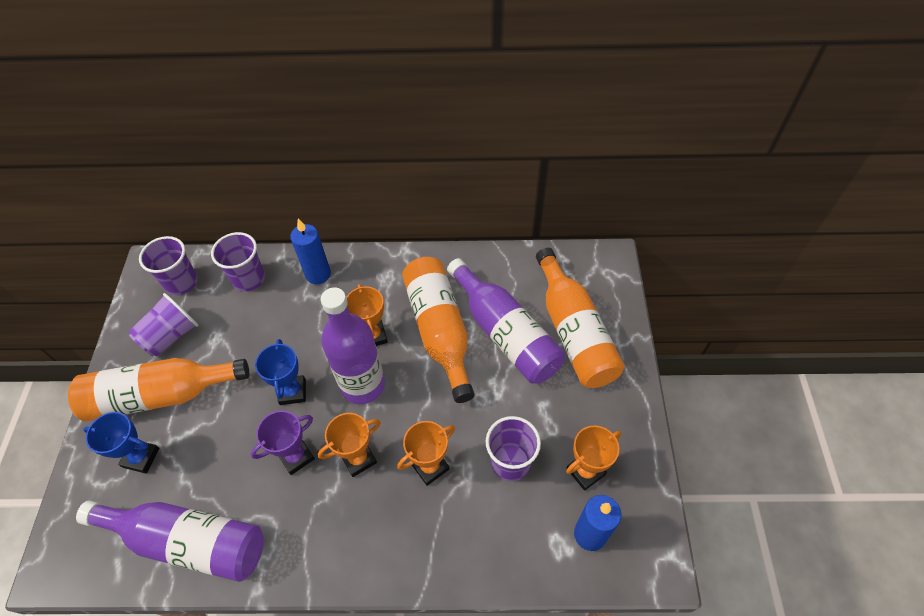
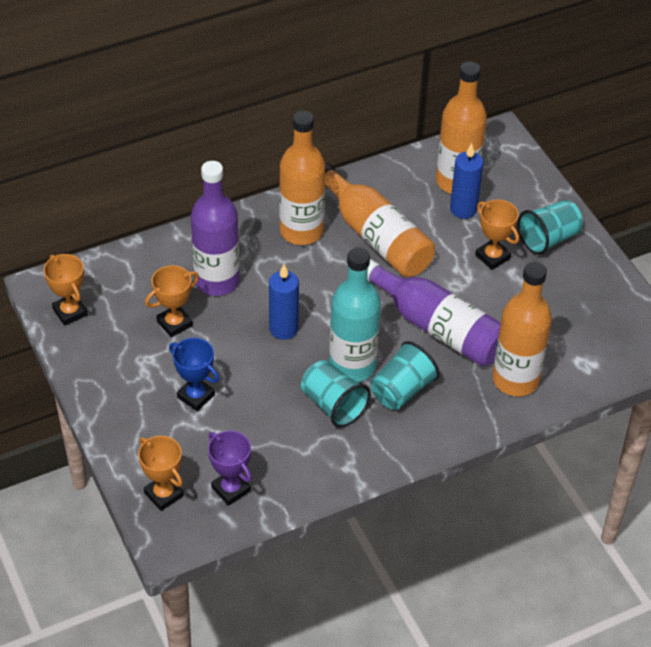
blue trophy: [83,412,159,473] [255,339,306,405] = 2 -> [169,338,219,411] = 1
orange bottle: [68,358,249,421] [402,257,475,403] [536,248,624,388] = 3 -> [279,111,325,245] [325,163,435,277] [436,61,487,194] [492,262,552,396] = 4
purple bottle: [76,500,264,582] [321,287,385,404] [447,258,565,384] = 3 -> [191,161,240,296] [367,260,501,366] = 2
purple cup: [129,293,199,357] [139,236,198,295] [211,232,265,291] [486,416,541,481] = 4 -> none = 0
turquoise bottle: none = 0 -> [329,247,381,382] = 1
turquoise cup: none = 0 -> [301,360,370,428] [370,341,440,410] [518,200,583,255] = 3

